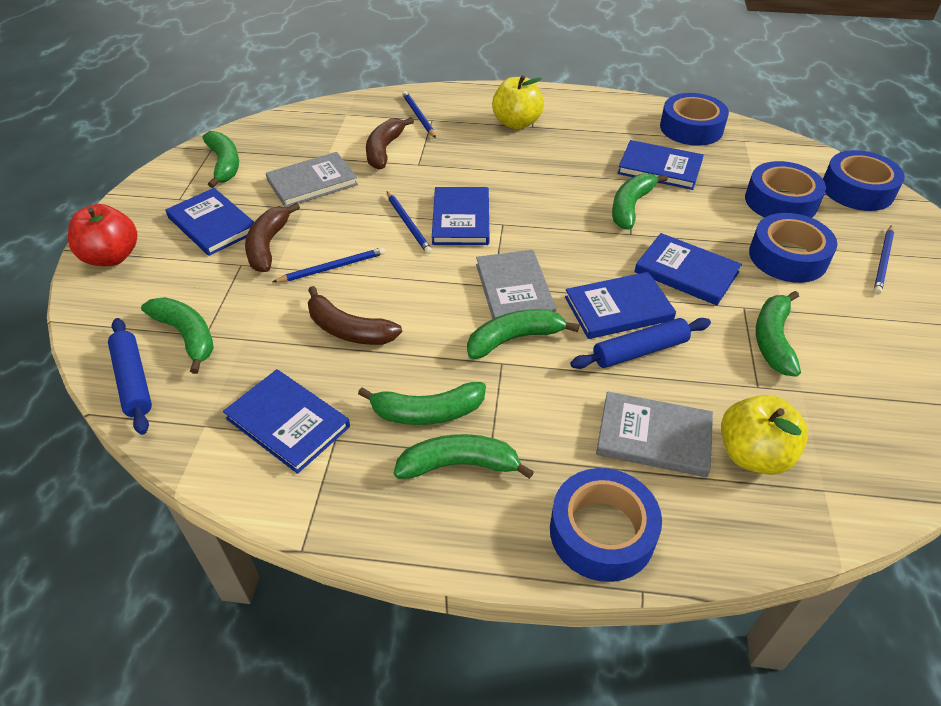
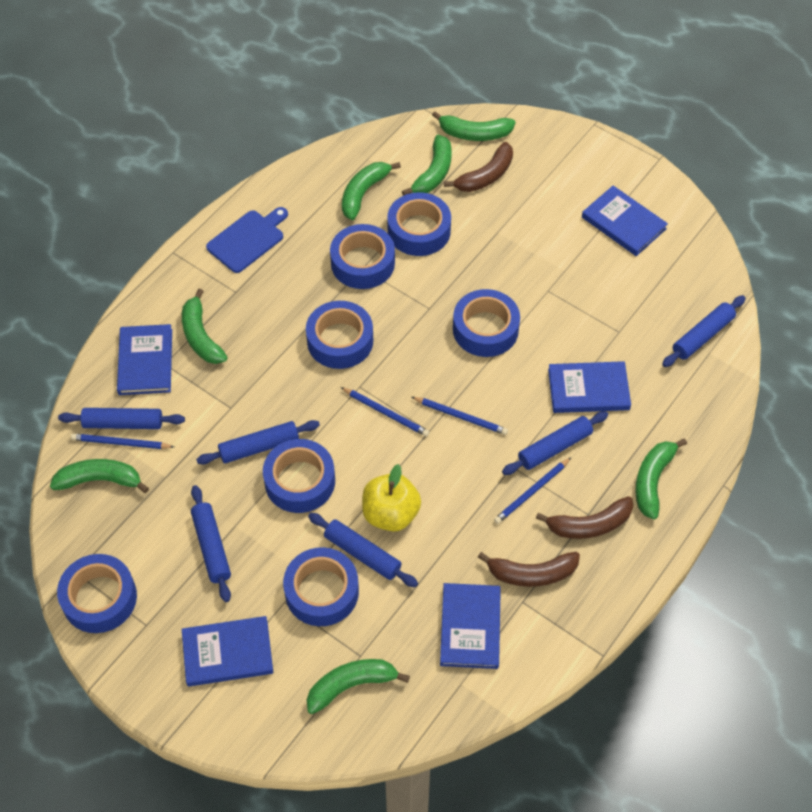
blue book: [166,188,254,256] [223,369,350,474] [432,187,489,245] [565,272,676,339] [617,140,704,190] [634,233,742,306] = 6 -> [117,324,172,395] [182,616,273,687] [440,583,501,669] [548,361,631,413] [582,186,668,256] = 5
blue cutting board: none = 0 -> [206,207,288,273] = 1
blue rolling pin: [108,318,152,435] [570,318,711,369] = 2 -> [58,408,185,429] [191,485,231,602] [196,420,320,465] [308,513,418,587] [502,411,608,475] [662,295,746,367] = 6
blue tape: [550,468,662,582] [660,93,729,146] [745,161,826,218] [749,213,837,283] [823,150,905,211] = 5 -> [57,554,137,633] [263,439,335,513] [283,547,359,626] [306,301,373,369] [330,224,395,289] [387,192,451,256] [453,289,520,357] = 7
grey book: [266,152,358,207] [476,250,556,319] [596,392,713,477] = 3 -> none = 0
red apple: [68,204,138,266] = 1 -> none = 0
yellow apple: [492,75,544,129] [721,395,808,475] = 2 -> [362,464,421,532] = 1

